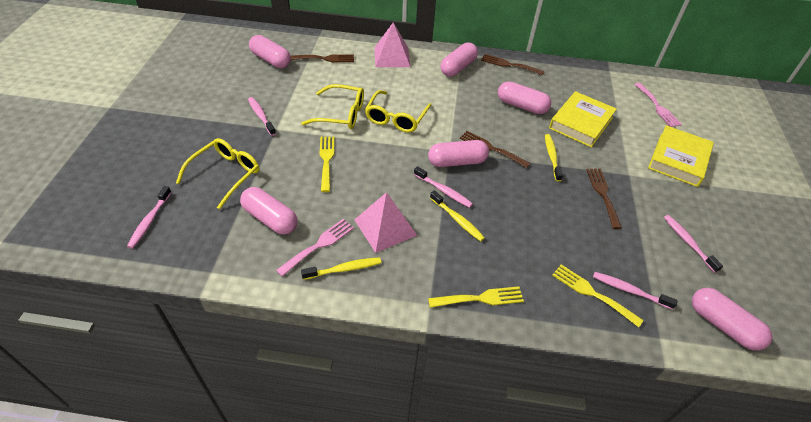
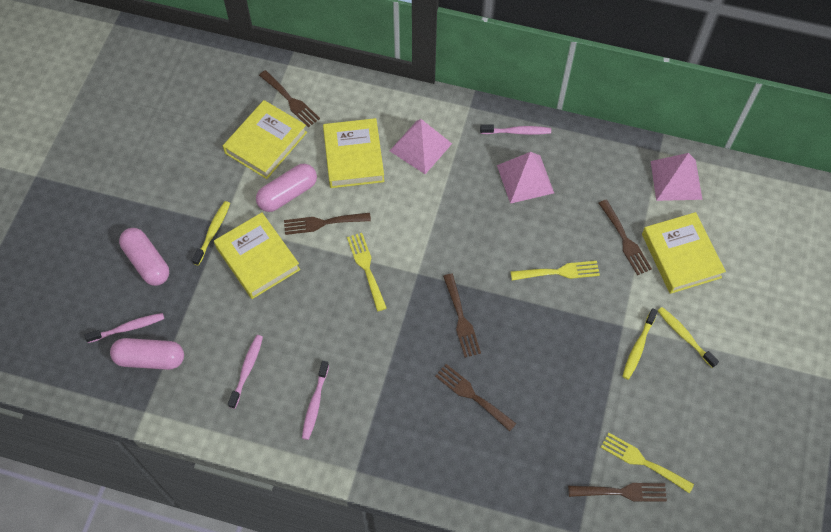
brown fork: [291,54,354,62] [460,131,531,168] [481,54,545,76] [586,169,622,229] = 4 -> [259,70,320,127] [284,213,371,235] [435,364,517,431] [443,274,481,358] [568,483,667,502] [599,200,652,275] = 6
pink capsule: [240,187,297,234] [249,35,291,68] [428,140,489,167] [440,42,478,77] [498,81,551,114] [692,288,773,351] = 6 -> [110,338,184,370] [119,228,169,286] [256,164,317,212] = 3
pink fork: [276,219,354,277] [635,83,682,127] = 2 -> none = 0
pink pyramid: [354,192,417,253] [375,22,410,67] = 2 -> [390,119,452,174] [497,152,554,204] [651,153,702,201] = 3
pink toothbrush: [127,186,172,249] [248,97,276,136] [414,166,473,208] [593,272,678,310] [664,215,723,273] = 5 -> [84,313,164,343] [228,335,263,409] [302,361,329,440] [480,125,551,135] = 4
yellow book: [549,91,617,147] [648,125,714,187] = 2 -> [214,213,300,299] [223,100,307,179] [323,118,385,188] [642,212,726,294] = 4
yellow glasses: [176,138,260,209] [301,84,364,129] [365,90,431,133] = 3 -> none = 0

